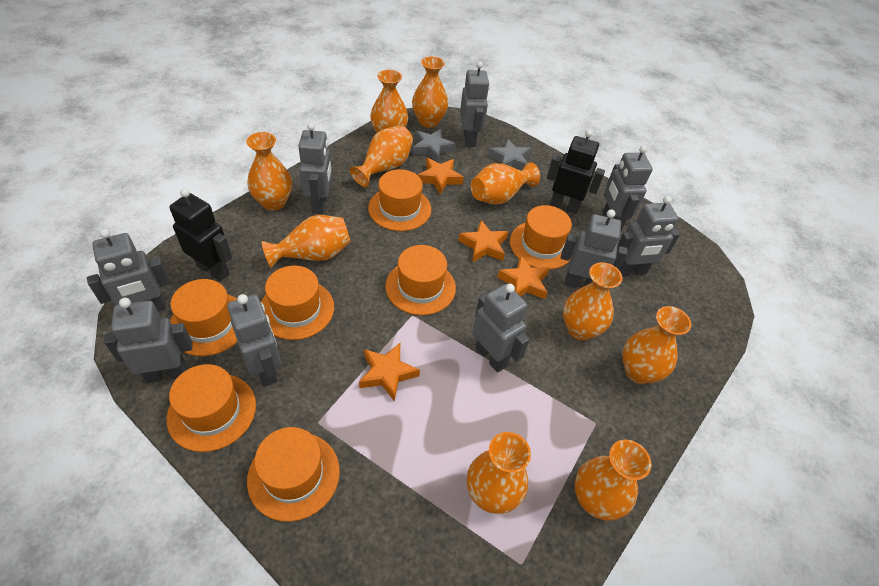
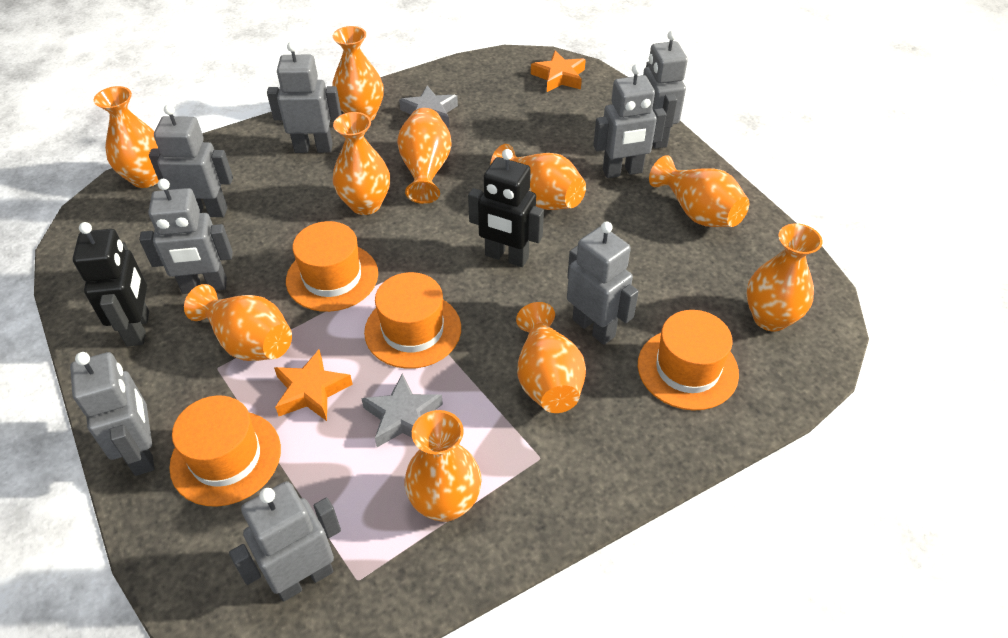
grey robot: [87,229,170,311] [104,298,192,383] [227,294,281,387] [298,122,332,214] [460,61,490,147] [473,284,530,373] [561,209,628,288] [603,146,653,231] [617,196,680,276] = 9 -> [70,352,154,476] [139,179,233,294] [149,104,233,217] [229,481,341,602] [267,42,342,153] [567,222,639,345] [594,64,666,178] [643,31,688,149] = 8
orange hat: [167,364,256,452] [170,279,238,356] [247,427,340,522] [261,265,334,340] [368,169,431,231] [385,245,456,315] [510,205,572,269] = 7 -> [169,396,281,507] [286,221,378,312] [364,272,461,369] [638,310,739,411] = 4
orange star: [359,343,420,402] [418,158,464,194] [458,220,508,262] [497,255,550,299] = 4 -> [274,350,353,421] [531,50,586,92] = 2

